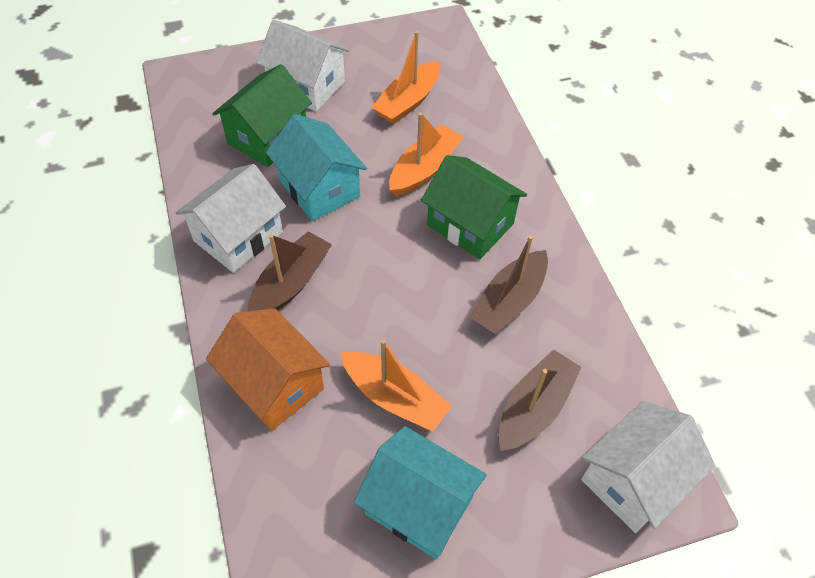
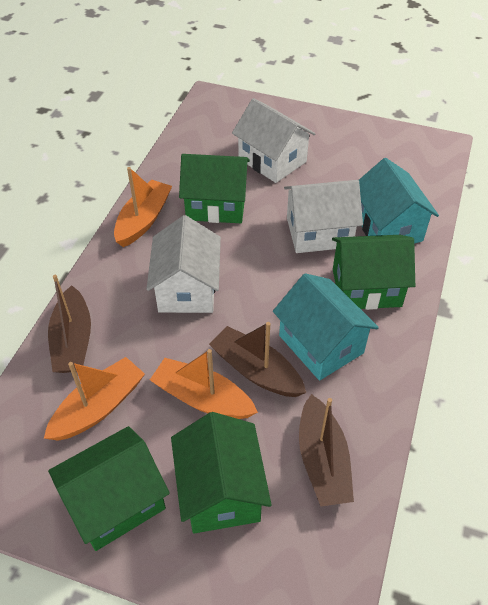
green house: [212,64,312,167] [421,155,527,259] = 2 -> [48,426,170,551] [171,412,272,533] [179,154,250,223] [332,235,415,310] = 4
orange house: [206,308,330,431] = 1 -> none = 0

